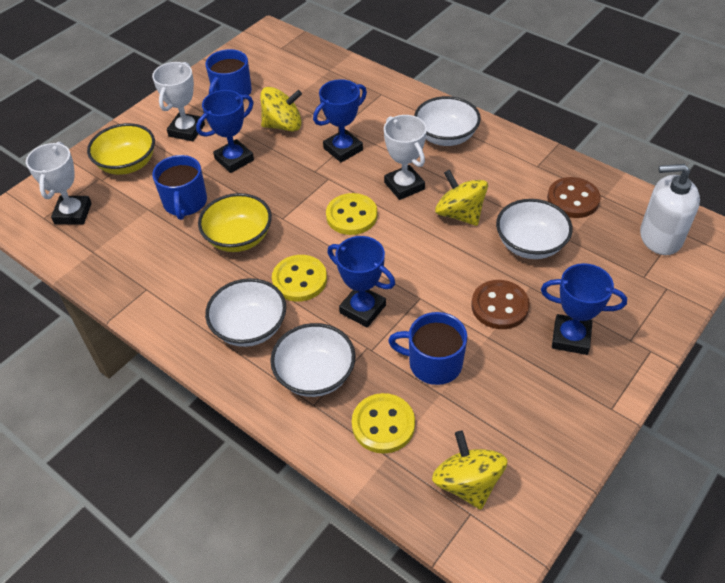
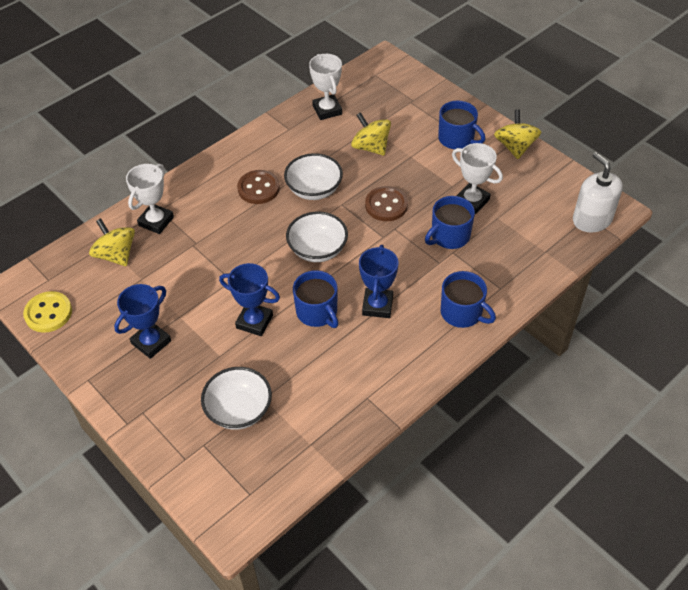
blue mug: [152,155,207,220] [206,49,252,100] [388,312,467,385] = 3 -> [293,270,339,328] [425,196,475,249] [438,100,485,149] [441,271,496,328] = 4
blue trophy: [196,90,254,173] [313,79,367,162] [327,236,395,328] [541,263,627,355] = 4 -> [114,284,171,359] [219,263,280,336] [359,245,398,318] = 3
white bowl: [205,278,286,347] [270,323,356,397] [414,96,481,146] [496,199,573,259] = 4 -> [201,367,272,430] [284,153,343,200] [286,212,348,262] = 3
yellow bowl: [87,123,155,175] [198,193,272,252] = 2 -> none = 0
yellow button: [272,255,327,302] [326,193,377,235] [352,393,415,454] = 3 -> [23,291,72,333] = 1

